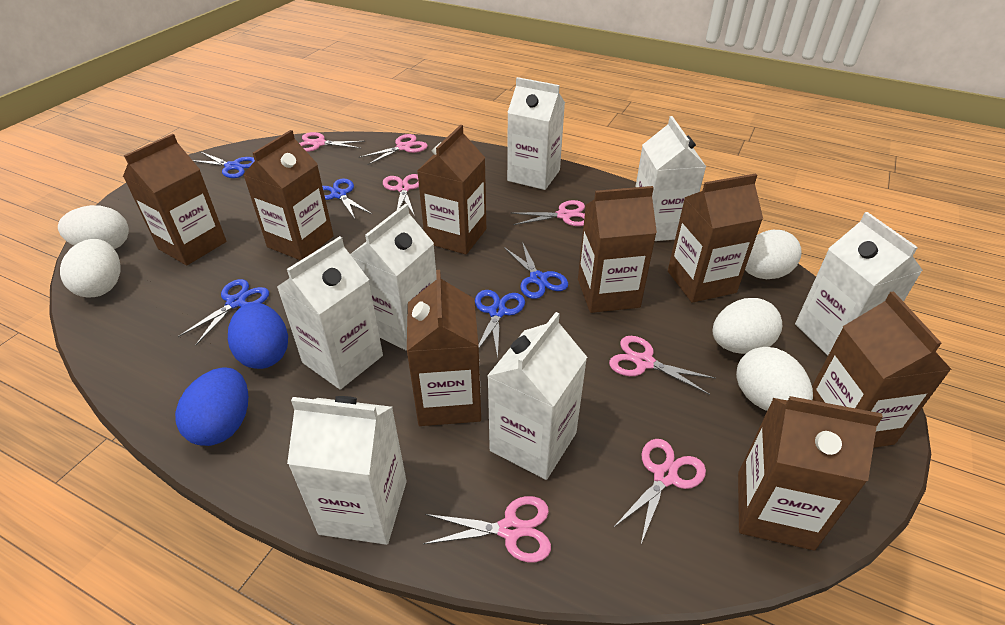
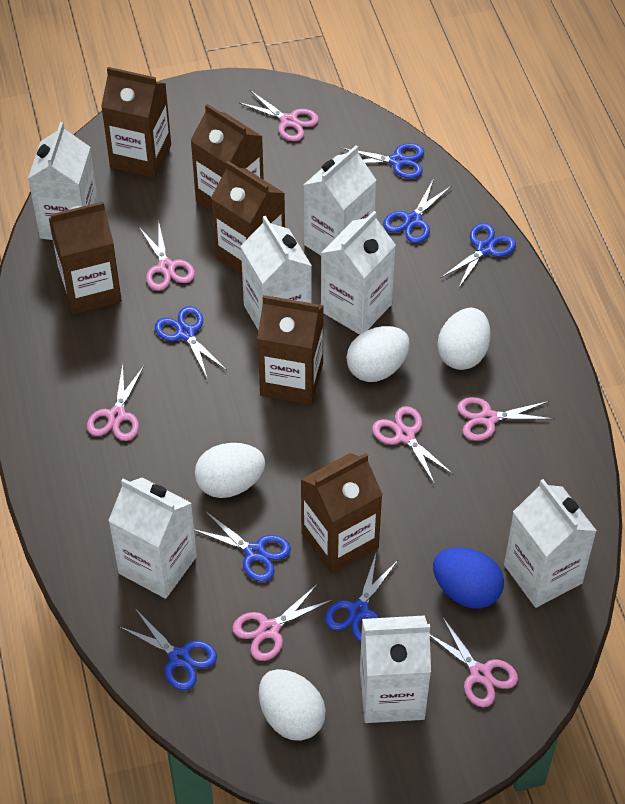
blue egg: [175,367,248,446] [228,303,288,369] = 2 -> [433,548,504,609] = 1
blue scissors: [178,279,269,345] [193,152,255,178] [322,178,372,219] [475,290,525,358] [504,242,568,299] = 5 -> [119,610,217,690] [155,306,226,377] [194,511,291,582] [325,554,399,641] [341,143,424,179] [383,178,451,243] [441,223,516,289] = 7
brown carton: [123,134,227,266] [243,130,334,260] [407,270,481,426] [417,125,486,254] [578,186,657,313] [668,174,763,303] [738,396,883,550] [812,292,952,448] = 8 -> [49,202,122,315] [101,67,171,178] [190,104,264,212] [211,161,285,275] [257,295,324,405] [300,453,383,574] = 6
white egg: [58,205,129,249] [60,239,121,297] [713,298,782,354] [736,347,813,411] [745,230,802,279] = 5 -> [195,443,265,498] [259,669,326,741] [346,326,410,382] [437,308,491,370] = 4

